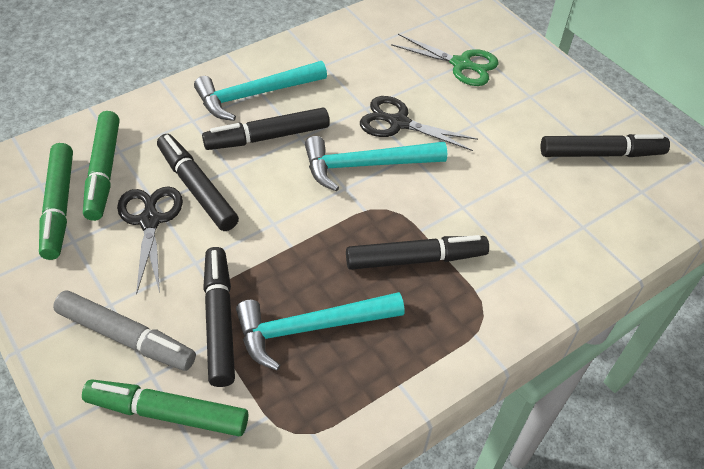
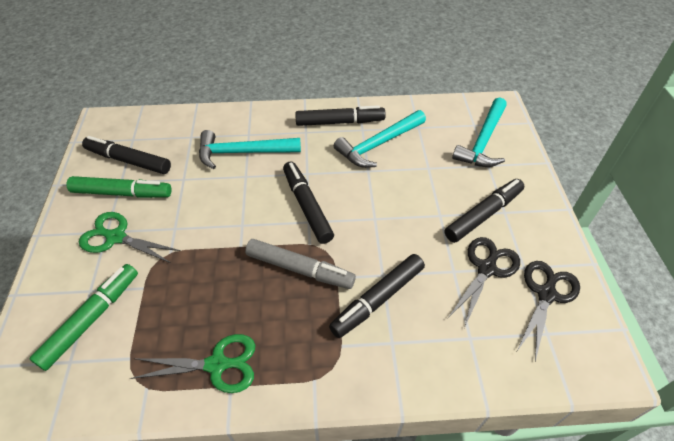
green marker: [39,143,73,260] [82,379,248,436] [83,111,119,221] = 3 -> [29,264,138,371] [66,176,171,198] = 2
green scissors: [391,34,499,86] = 1 -> [79,212,181,263] [130,334,255,393] = 2

